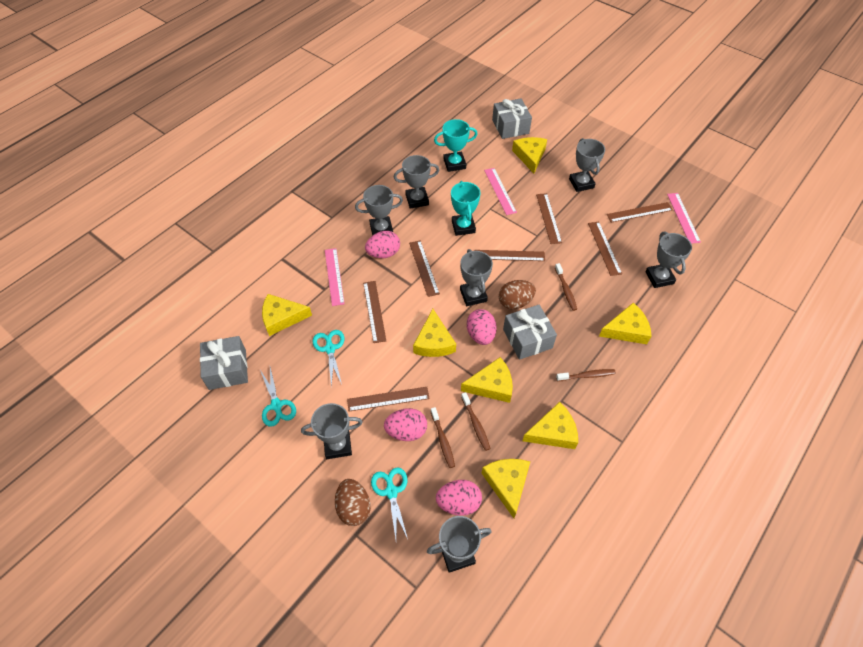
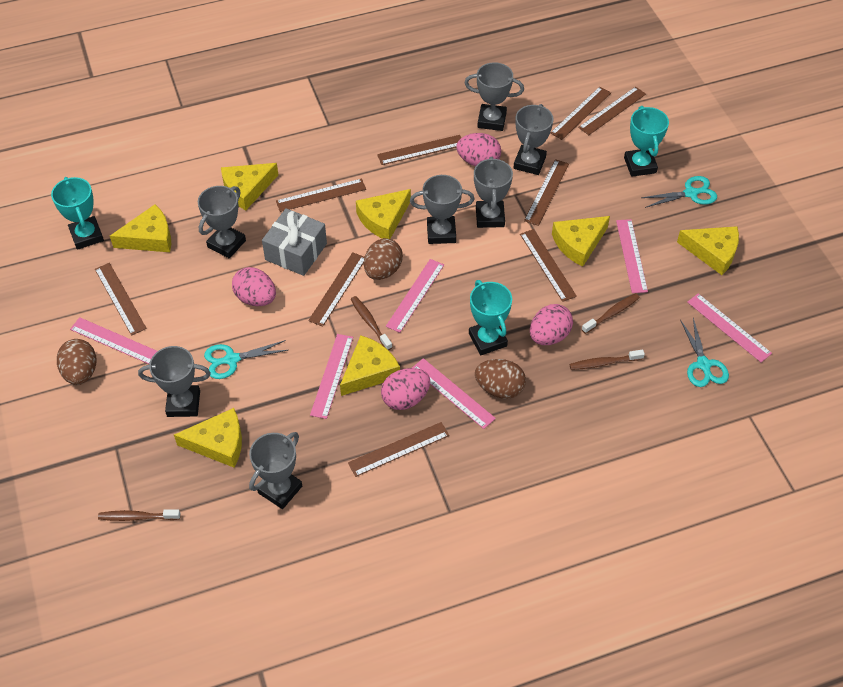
brown egg: [335,479,371,526] [499,280,536,309] = 2 -> [57,339,96,385] [364,238,403,280] [475,359,526,399] = 3
brown ruler: [347,387,429,412] [363,281,386,343] [409,240,440,297] [475,250,545,261] [536,193,562,244] [588,222,622,276] [607,202,673,223] = 7 -> [95,263,147,336] [276,179,366,212] [308,252,364,327] [348,422,449,477] [377,135,461,165] [520,229,577,302] [524,159,569,226] [550,86,611,140] [578,87,646,135] = 9
grey gift: [200,336,248,390] [492,99,532,139] [503,305,557,360] = 3 -> [262,208,327,276] = 1
pink ruler: [325,248,345,306] [484,168,517,215] [667,193,701,244] = 3 -> [70,317,157,364] [310,334,353,419] [386,259,444,333] [412,358,496,429] [616,219,648,293] [687,293,772,362] = 6
turquoise trophy: [434,119,477,172] [451,181,481,236] = 2 -> [51,177,104,250] [469,280,512,355] [624,106,669,177] = 3

